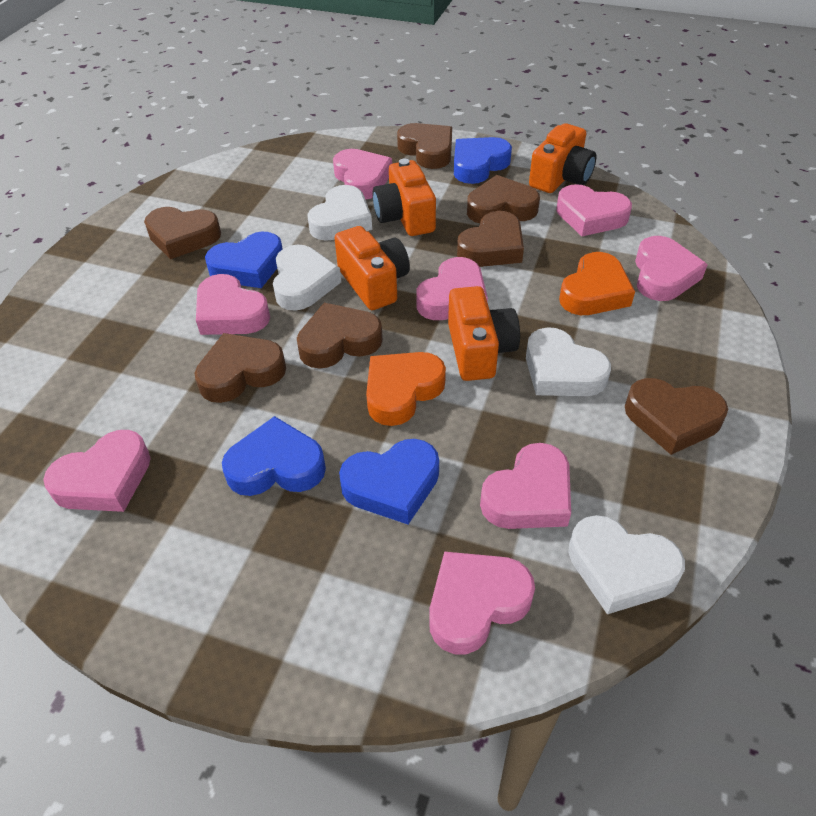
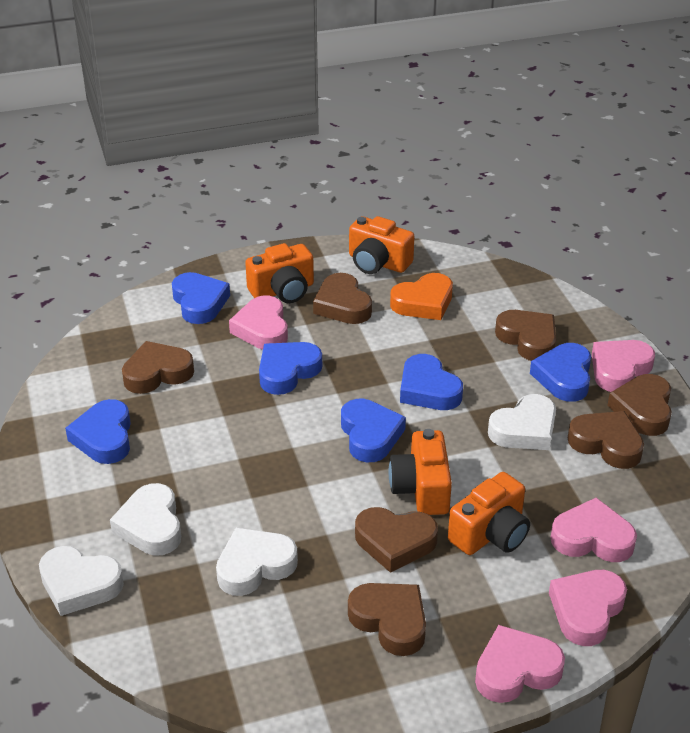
blue heart: [205,232,283,288] [222,416,326,496] [339,439,439,524] [454,137,512,184] = 4 -> [65,399,131,464] [172,272,230,324] [259,342,322,395] [341,399,406,462] [400,354,463,410] [530,343,591,402] = 6
orange heart: [366,352,446,426] [559,252,635,315] = 2 -> [390,273,453,320] = 1
pink heart: [43,430,151,512] [196,274,270,335] [333,149,392,199] [416,257,488,320] [429,552,535,654] [480,443,571,529] [556,184,632,236] [635,236,708,301] = 8 -> [229,296,288,350] [475,625,565,703] [549,570,627,646] [551,498,637,562] [592,340,655,392] = 5

